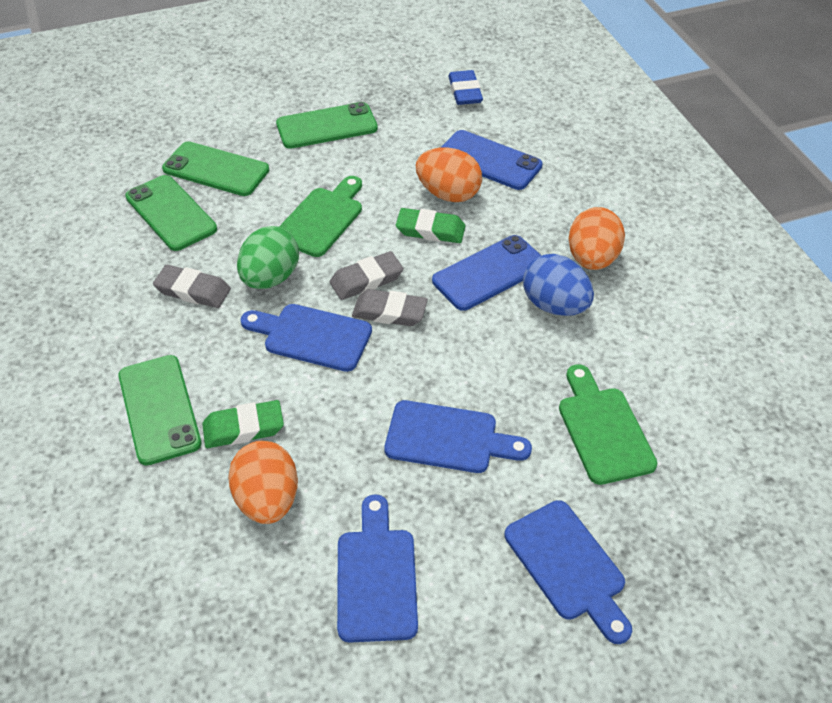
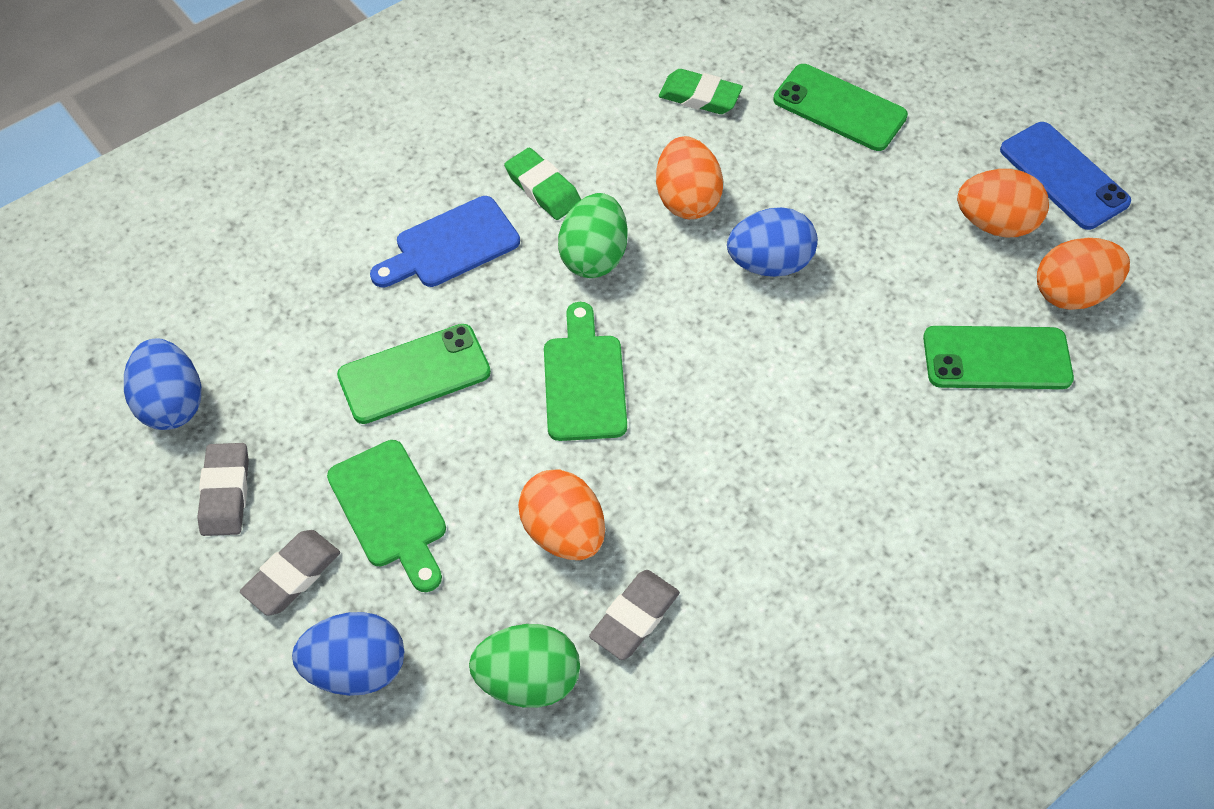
blue cutting board: [240,304,372,372] [337,494,418,643] [384,400,532,473] [505,500,632,644] = 4 -> [370,196,520,287] = 1
blue egg: [523,254,594,316] = 1 -> [124,338,201,430] [292,612,405,696] [727,207,818,277] = 3
blue eraser: [448,70,483,105] = 1 -> none = 0
blue phone: [432,235,542,311] [441,130,543,190] = 2 -> [1000,122,1131,230] = 1
green egg: [237,226,299,289] = 1 -> [469,624,580,708] [558,193,628,278] = 2
green phone: [118,355,202,466] [125,175,217,251] [162,141,269,196] [276,102,378,149] = 4 -> [337,324,491,424] [773,64,908,151] [923,326,1074,389] = 3
orange egg: [228,441,298,524] [416,147,482,202] [569,207,625,270] = 3 -> [518,469,605,560] [656,136,723,219] [957,169,1049,238] [1037,238,1130,310] = 4

